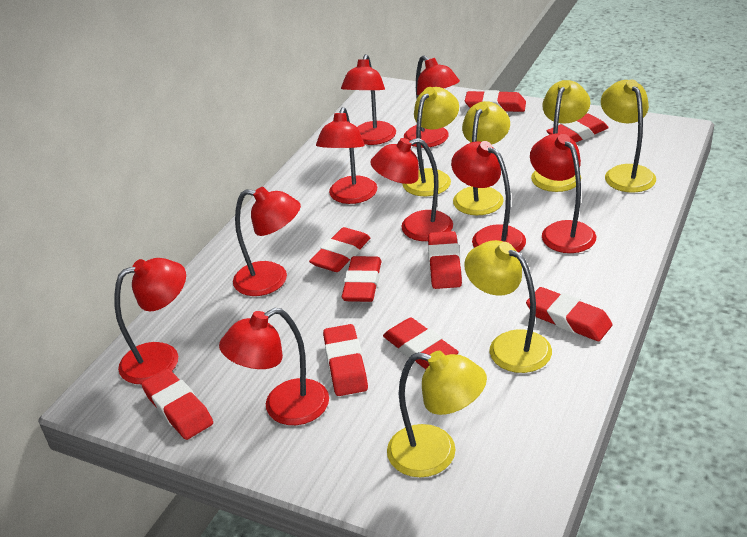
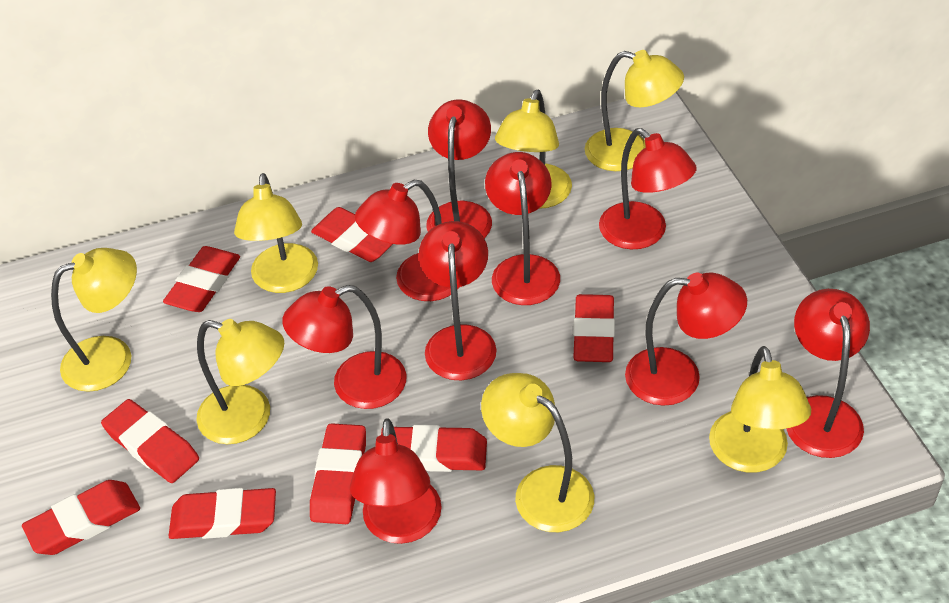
red eraser: [141,369,213,440] [309,227,371,272] [323,324,368,396] [342,256,382,302] [383,318,459,369] [428,231,462,289] [465,90,526,112] [526,287,613,341] [547,113,609,143] = 9 -> [22,480,140,555] [101,399,199,483] [163,246,240,312] [169,488,276,539] [310,423,366,524] [311,207,393,262] [381,425,487,472] [573,294,615,362] = 8
yellow lamp: [387,351,487,477] [402,87,459,196] [453,101,510,215] [464,240,552,373] [531,80,590,192] [601,80,656,193] = 6 -> [51,248,137,392] [196,319,284,444] [234,173,318,293] [481,373,594,532] [495,90,572,209] [585,50,684,171] [709,346,811,473] = 7

